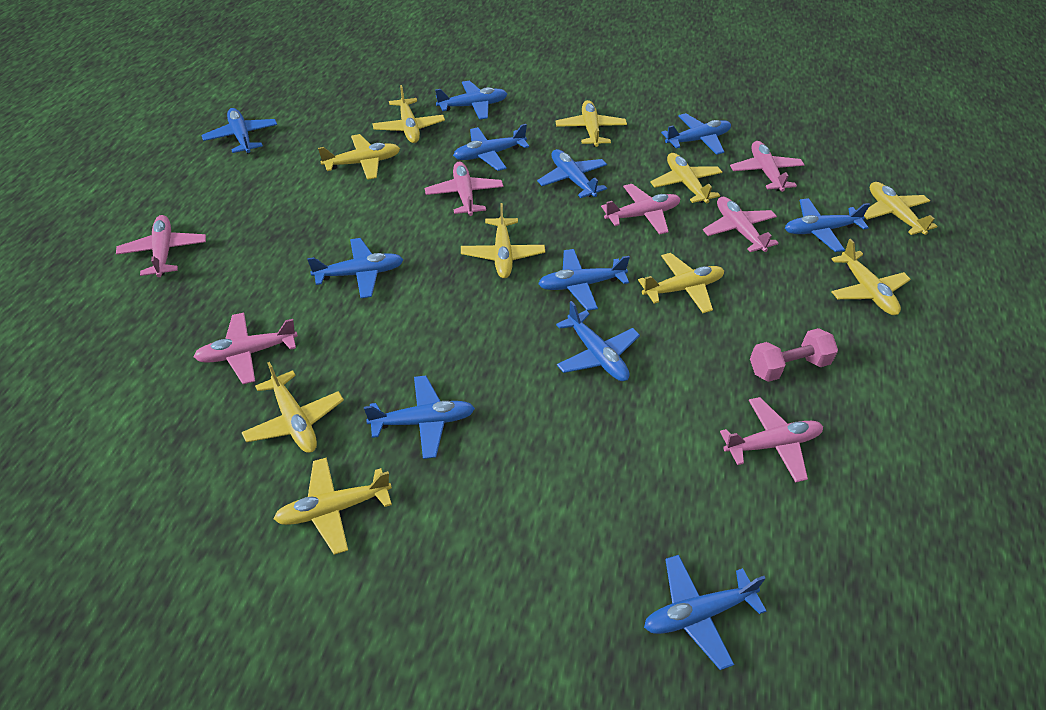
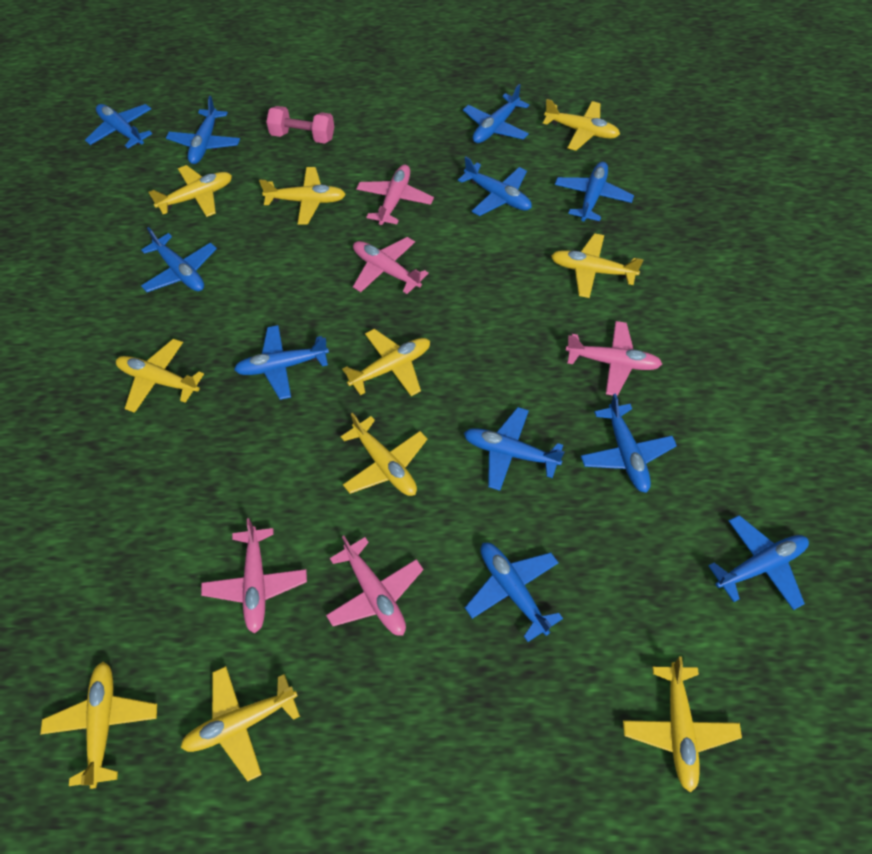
pink plane: [116,215,206,277] [194,313,298,384] [425,162,503,216] [601,184,680,235] [703,197,779,252] [720,397,823,483] [730,141,804,192] = 7 -> [201,518,307,634] [326,536,424,636] [353,237,429,294] [356,165,434,225] [566,321,662,396] = 5

